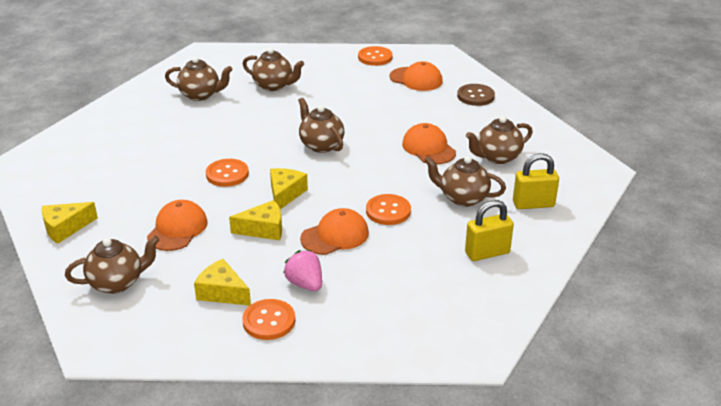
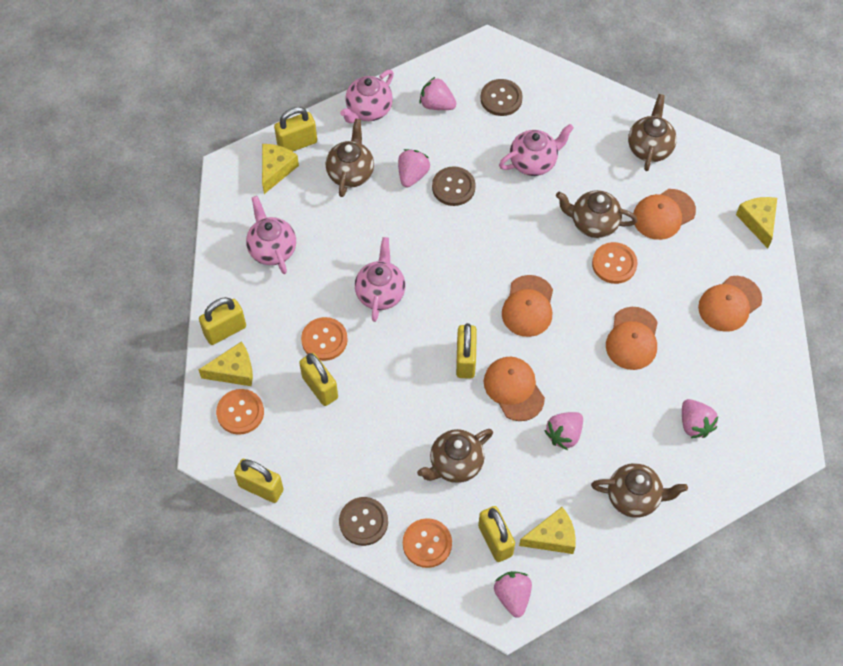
brown button: [457,84,495,106] = 1 -> [339,497,388,546] [432,166,476,206] [480,79,523,116] = 3
brown teapot: [65,235,159,294] [165,57,233,101] [243,48,304,91] [298,98,344,153] [424,156,506,207] [466,116,533,164] = 6 -> [326,119,374,197] [417,429,493,483] [556,190,638,238] [591,463,688,518] [628,94,677,171] = 5
orange cap: [147,200,208,251] [300,208,369,255] [389,61,443,91] [402,123,456,164] = 4 -> [484,357,545,421] [502,275,553,337] [606,307,658,370] [633,189,696,240] [698,276,762,332] = 5
pink strawberry: [283,250,322,291] = 1 -> [398,149,430,187] [419,77,457,110] [494,571,532,618] [545,412,583,450] [682,399,719,438] = 5
pink teapot: none = 0 -> [246,196,296,274] [340,70,394,123] [355,237,405,322] [499,124,574,176] = 4
yellow padlock: [465,200,514,261] [513,153,559,209] = 2 -> [199,297,246,345] [234,459,284,503] [274,107,317,152] [299,353,338,406] [456,323,477,379] [478,506,515,562] = 6

